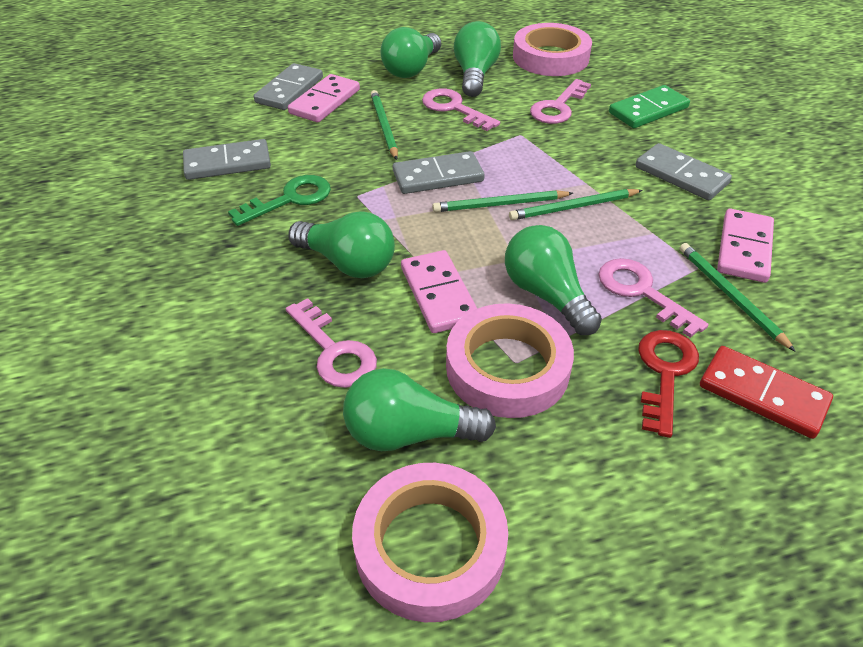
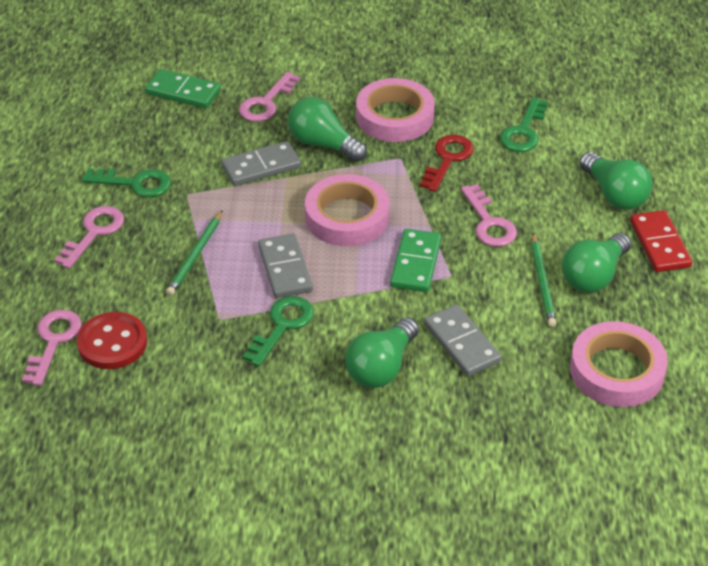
green domino: [609,85,690,128] = 1 -> [145,69,221,108] [390,229,442,292] = 2
green key: [228,175,331,226] = 1 -> [82,168,171,197] [243,296,314,367] [500,97,548,152] = 3
green light bulb: [288,211,395,278] [343,368,496,451] [381,27,441,78] [454,21,501,97] [505,225,602,335] = 5 -> [288,97,367,162] [345,317,419,388] [562,233,631,293] [579,152,653,210] = 4
green pencil: [371,90,398,160] [432,190,573,212] [509,189,643,220] [680,243,796,352] = 4 -> [166,210,223,296] [531,234,557,327] = 2
grey domino: [183,139,271,180] [254,63,323,110] [393,151,485,194] [636,143,732,200] = 4 -> [221,141,301,186] [258,234,313,298] [424,304,502,376] = 3
pink domino: [288,74,360,123] [401,250,477,333] [717,209,774,283] = 3 -> none = 0
red button: none = 0 -> [77,312,147,369] = 1

